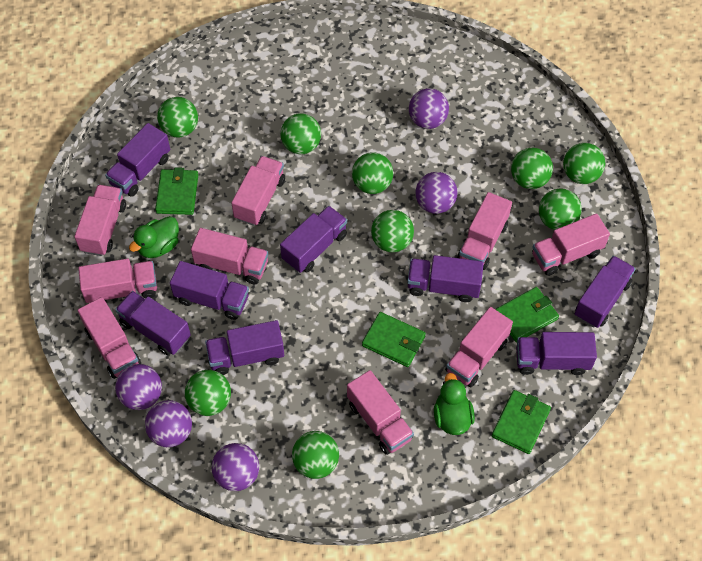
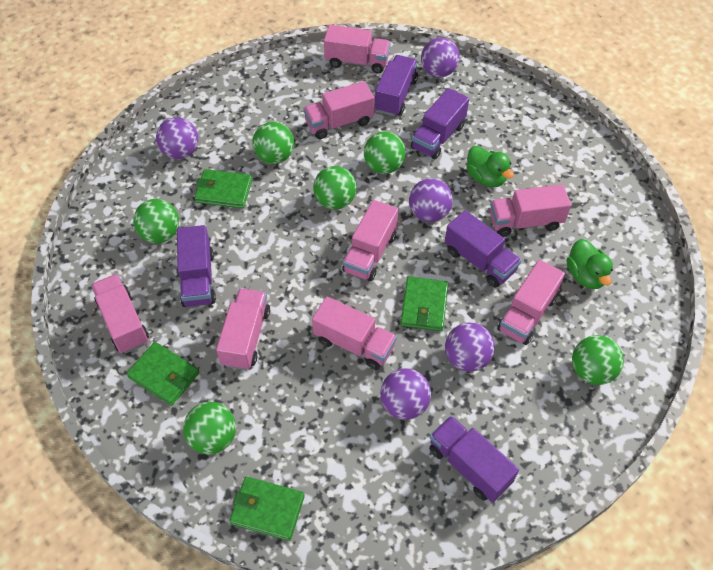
green ball: [157,97,198,138] [185,370,231,416] [280,113,321,154] [292,431,339,479] [352,152,393,194] [371,210,414,252] [511,148,553,189] [539,188,582,230] [563,143,605,184] = 9 -> [133,199,179,243] [183,402,236,455] [252,122,294,164] [313,166,357,209] [364,131,406,174] [572,335,624,385] = 6
pink truck: [74,185,126,256] [78,259,157,303] [78,297,141,379] [191,228,269,284] [231,156,285,226] [347,370,414,455] [445,307,513,387] [457,192,512,270] [532,214,610,276] = 9 -> [91,274,149,353] [216,288,270,370] [303,81,375,139] [312,297,397,370] [324,25,391,74] [342,200,398,281] [490,184,571,237] [497,260,565,345] = 8
purple truck: [105,123,170,197] [115,291,191,355] [170,261,249,320] [205,320,284,375] [280,206,347,273] [407,255,484,302] [516,332,597,375] [575,256,636,328] = 8 -> [177,225,216,307] [375,55,418,116] [411,88,469,159] [429,416,519,503] [445,210,521,288] = 5

